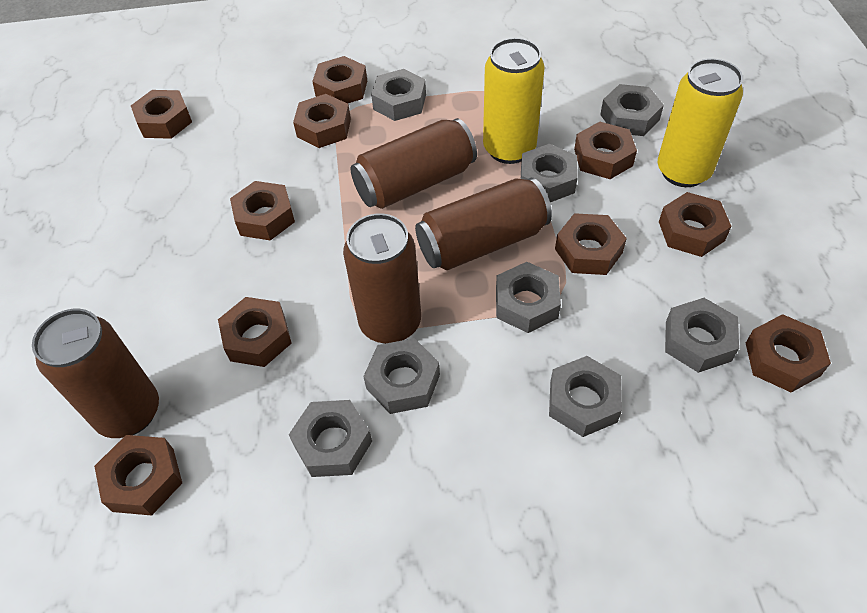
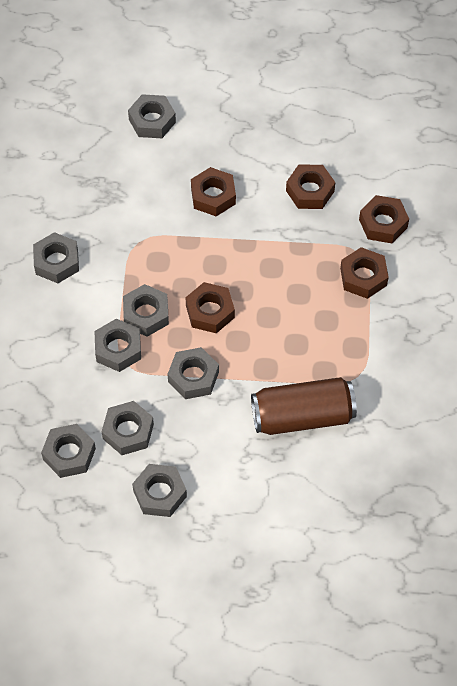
brown can: [32,309,159,438] [343,213,421,344] [351,118,477,209] [415,178,552,270] = 4 -> [251,377,357,435] = 1
brown nut: [94,435,182,515] [131,90,192,139] [218,297,292,367] [230,181,295,240] [293,94,351,148] [312,56,367,103] [555,213,627,275] [574,122,637,179] [659,192,732,257] [746,314,831,393] = 10 -> [185,282,235,333] [191,167,236,216] [286,164,335,209] [340,247,389,299] [359,195,409,243] = 5
yellow can: [483,38,545,164] [658,58,743,187] = 2 -> none = 0

